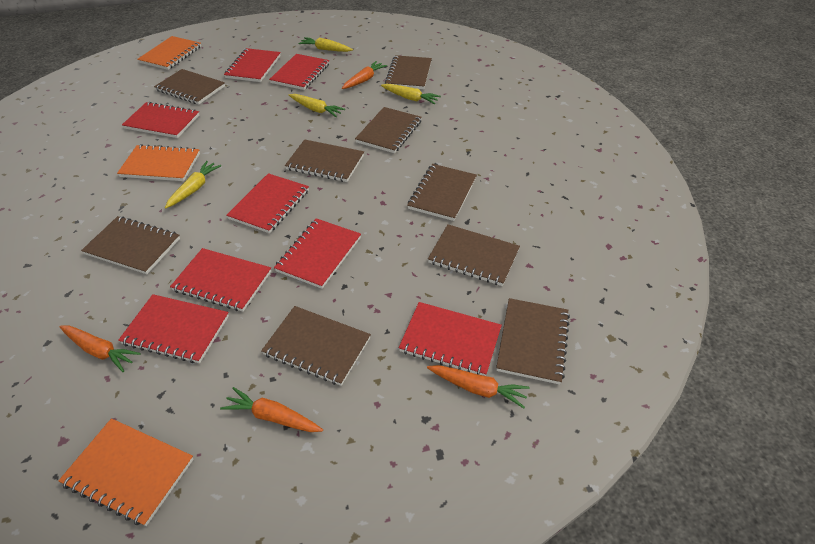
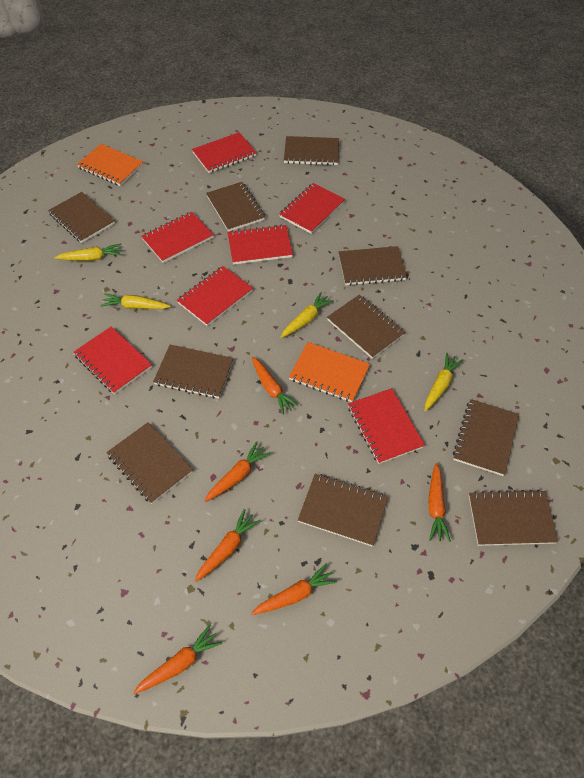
brown notebook: [81,216,180,274] [154,69,225,105] [261,306,371,386] [285,139,364,182] [355,107,422,153] [385,55,432,89] [407,164,477,221] [428,224,520,286] [496,298,570,385] = 9 -> [48,192,115,243] [106,422,193,504] [153,345,234,399] [206,182,265,232] [284,136,339,166] [298,474,388,547] [327,295,405,359] [339,246,407,286] [453,399,519,476] [469,490,558,546] = 10
orange carrot: [59,326,141,372] [220,387,323,432] [342,61,387,89] [427,365,530,408] = 4 -> [133,625,222,694] [195,509,260,582] [205,441,271,502] [251,357,299,415] [251,563,337,615] [428,463,451,542] = 6
orange notebook: [58,418,194,526] [117,144,200,181] [137,36,201,70] = 3 -> [77,144,144,186] [289,342,370,402] = 2
red notebook: [118,294,229,363] [122,102,199,138] [170,248,271,312] [224,48,281,82] [226,173,309,233] [269,54,329,90] [274,218,361,289] [399,302,502,376] = 8 -> [73,326,152,394] [141,212,214,263] [177,266,253,326] [192,132,257,173] [228,225,293,265] [279,183,345,234] [348,388,425,464] = 7

